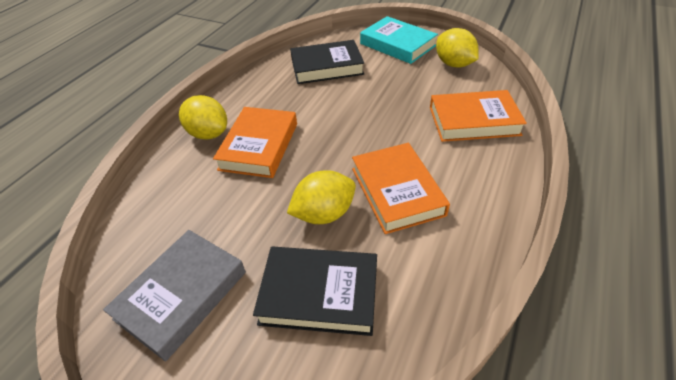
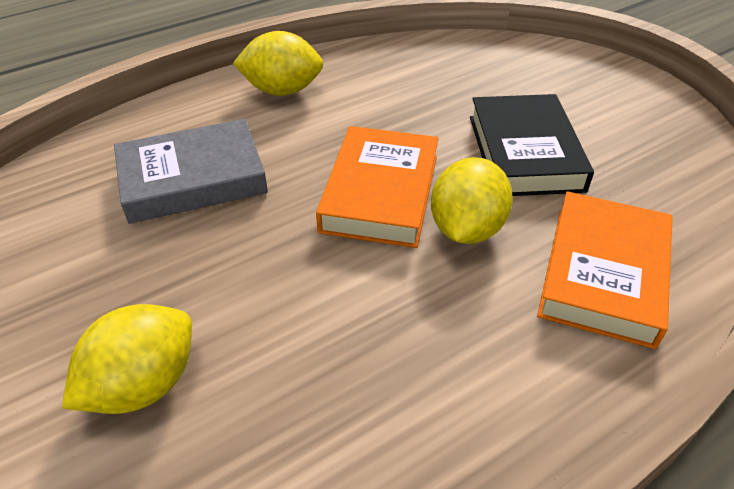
black book: [253,247,377,336] [290,40,364,84] = 2 -> [470,94,594,196] = 1
orange book: [213,107,297,178] [352,143,450,234] [430,90,527,142] = 3 -> [316,126,439,248] [537,191,673,349] = 2
turquoise book: [360,16,438,64] = 1 -> none = 0

